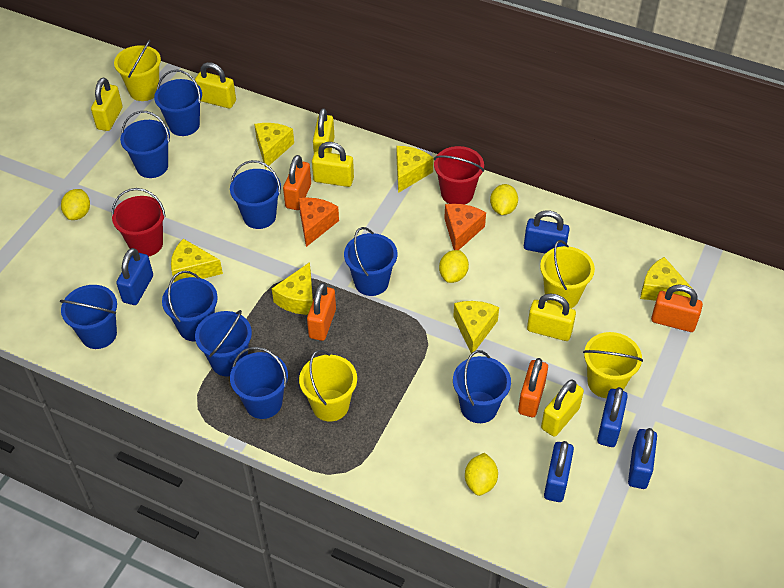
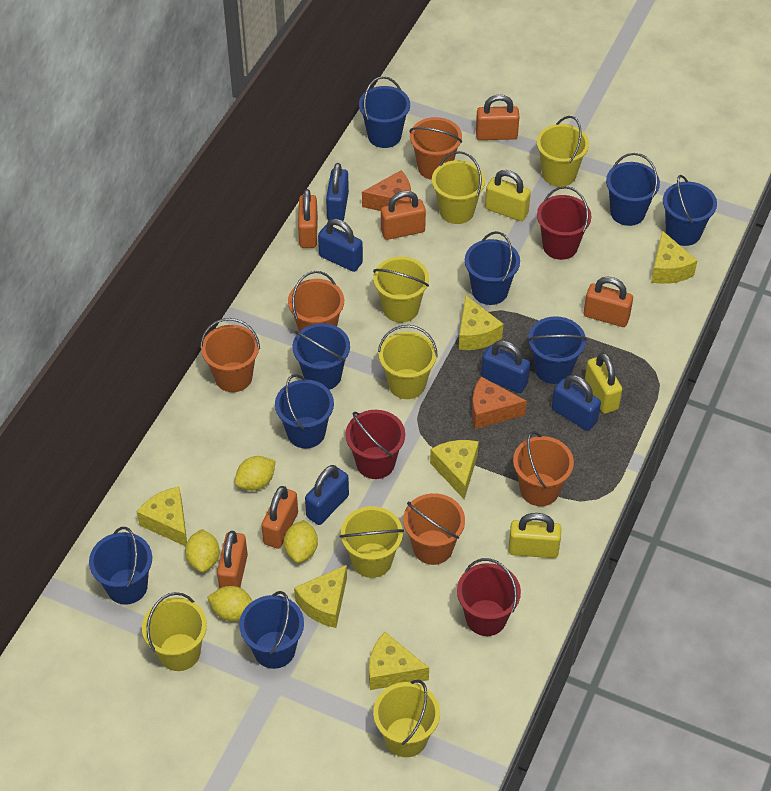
orange bucket: none = 0 -> [200,318,260,392] [288,271,344,332] [403,493,465,565] [409,117,462,180] [513,431,574,506] = 5
orange padlock: [283,155,311,210] [307,283,336,341] [518,358,548,417] [651,284,703,332] = 4 -> [217,531,248,589] [261,486,298,549] [298,189,318,248] [381,191,426,240] [476,94,519,140] [584,277,633,327] = 6
red bucket: [112,188,166,257] [434,146,484,205] = 2 -> [346,410,405,479] [457,558,521,636] [537,186,591,260] = 3
yellow bucket: [114,40,161,101] [299,350,357,422] [540,240,595,308] [583,332,643,398] = 4 -> [142,592,207,671] [340,506,404,578] [373,256,429,323] [373,680,440,757] [378,325,438,399] [432,151,485,224] [537,116,589,187] = 7
yellow padlock: [91,78,123,131] [195,62,236,109] [312,142,354,187] [313,108,335,153] [527,294,576,341] [541,379,584,437] = 6 -> [485,170,531,221] [509,513,561,558] [585,353,622,414] = 3

